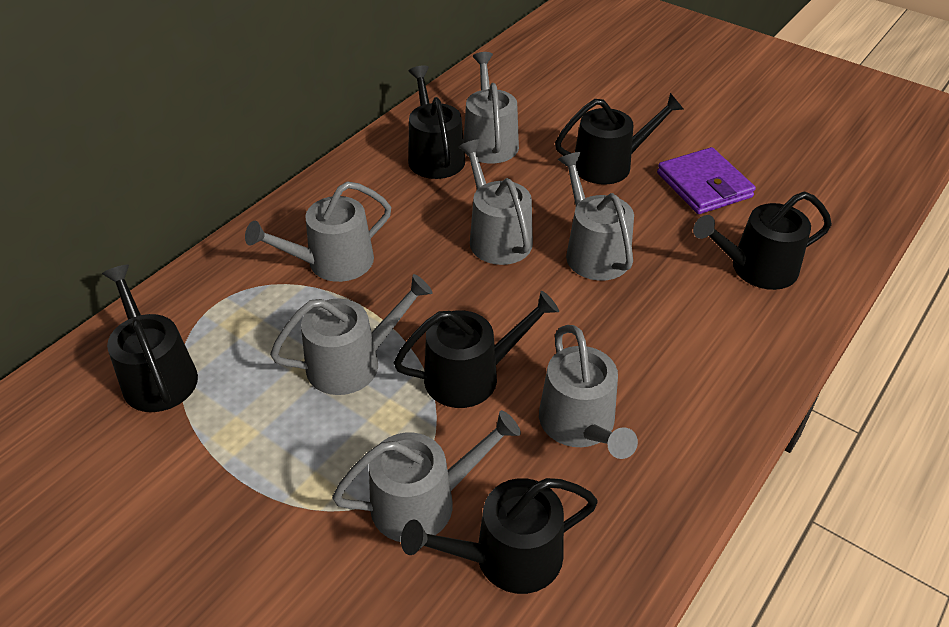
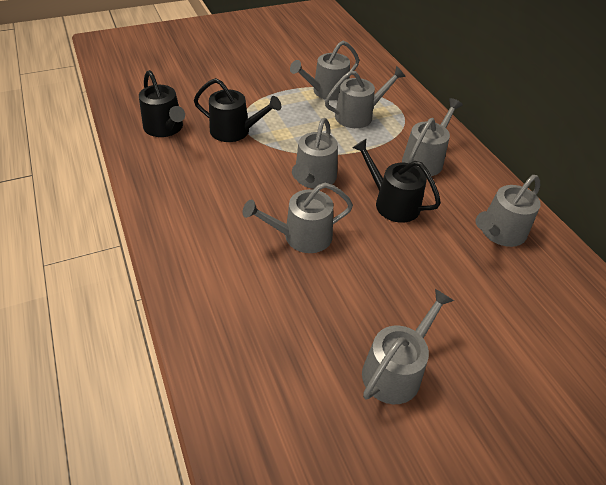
black watering can: [102,265,198,412] [393,291,559,408] [401,478,598,594] [408,65,465,179] [555,93,684,184] [693,192,832,290] = 6 -> [139,70,185,137] [194,78,281,142] [353,139,441,223] = 3
purple wallet: [657,147,756,214] = 1 -> none = 0

